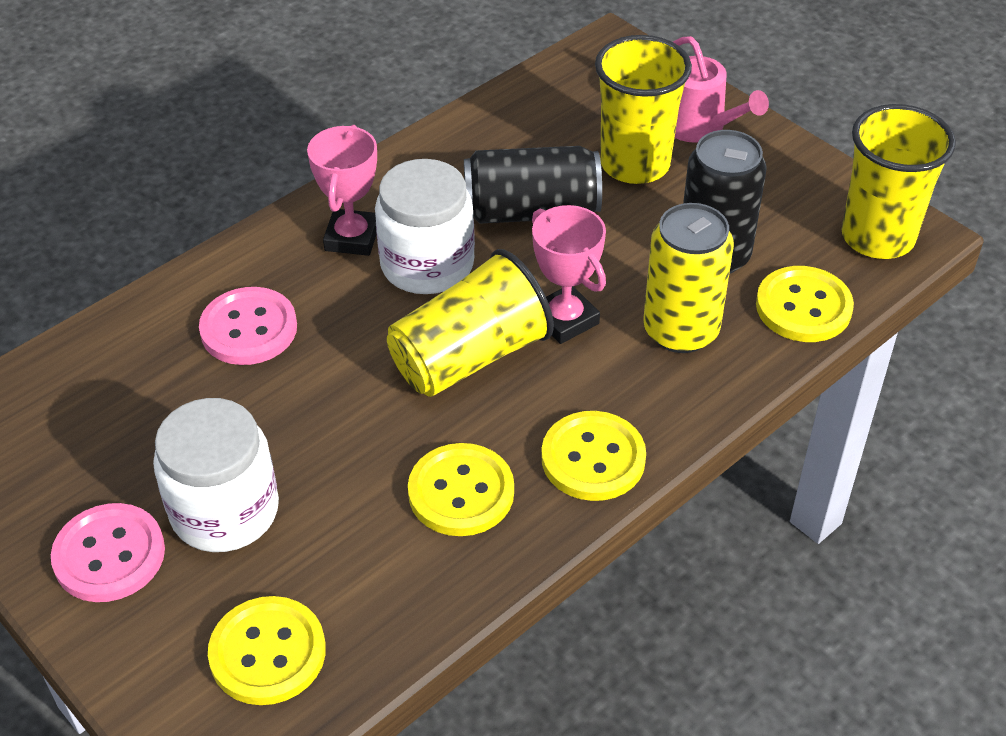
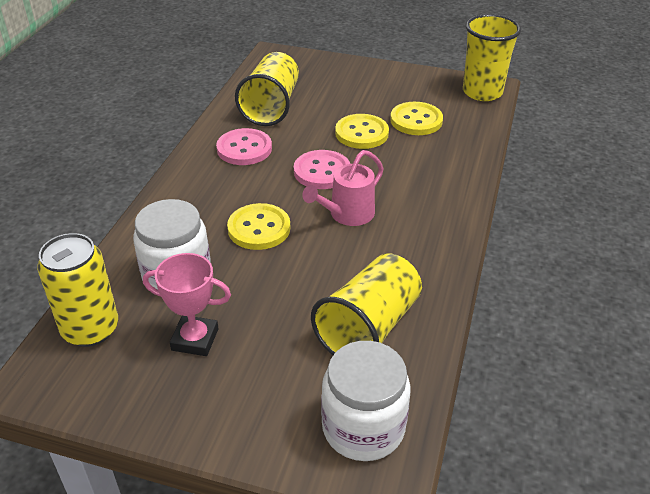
black can: [464,146,602,224] [683,130,767,274] = 2 -> none = 0
pink trophy: [307,125,377,256] [532,205,606,344] = 2 -> [143,253,231,356] = 1
yellow button: [208,596,326,705] [408,443,514,536] [541,411,646,501] [756,266,854,342] = 4 -> [227,203,290,250] [335,114,389,149] [390,102,443,135] = 3

